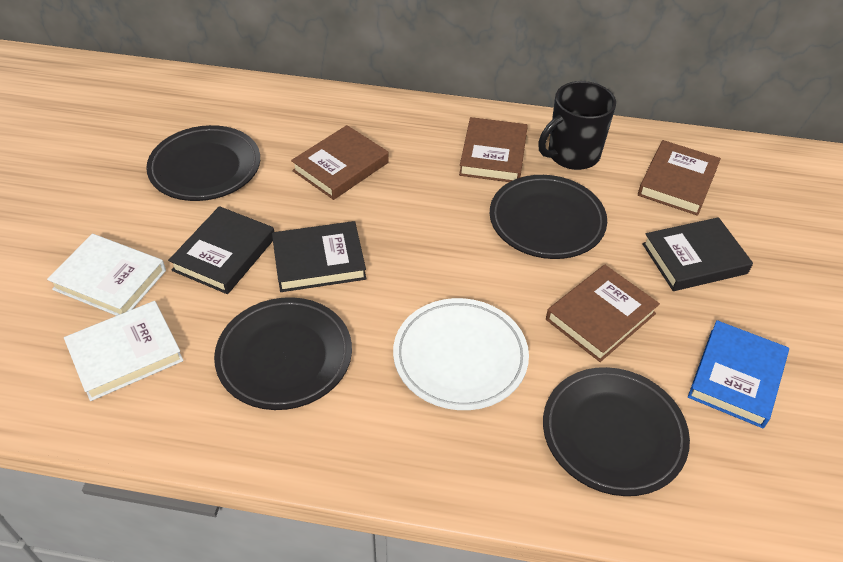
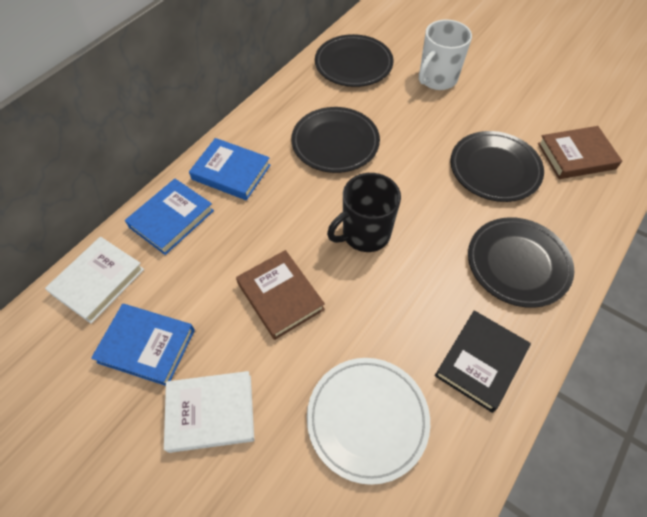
black book: [168,206,274,294] [272,221,366,292] [642,217,753,291] = 3 -> [435,310,531,413] = 1
blue book: [688,320,789,428] = 1 -> [91,304,195,386] [125,179,214,255] [189,138,271,200] = 3
brown book: [291,125,389,200] [459,117,528,182] [546,265,660,362] [638,140,721,216] = 4 -> [236,250,325,340] [538,126,622,179] = 2
white mug: none = 0 -> [419,20,472,90] = 1

